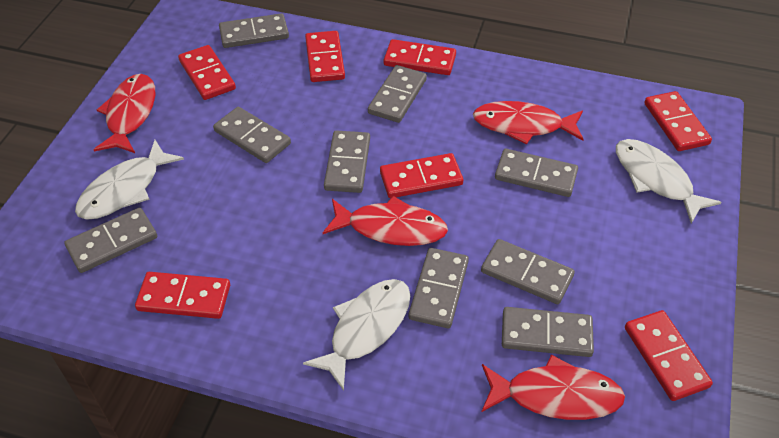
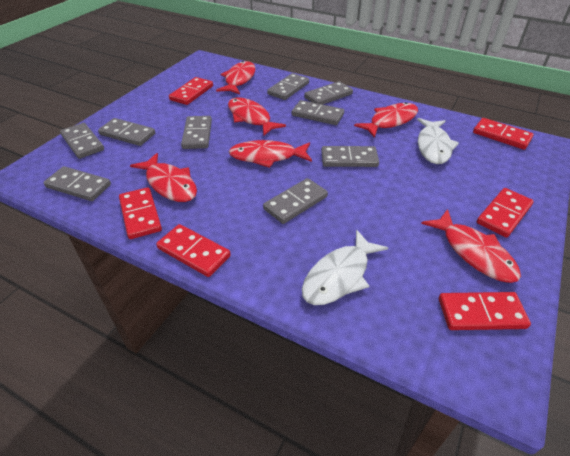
red domino: [135,272,230,319] [178,45,236,100] [305,31,345,82] [380,153,463,198] [384,39,456,75] [625,310,713,401] [644,91,712,151] = 7 -> [119,187,162,239] [156,224,231,277] [169,77,213,105] [439,292,531,330] [473,118,534,150] [477,188,534,238] = 6
red fish: [93,74,155,153] [323,196,448,246] [473,101,584,145] [482,355,625,420] = 4 -> [130,153,197,202] [216,61,256,94] [228,97,286,136] [229,140,312,168] [354,102,418,138] [421,209,521,283] = 6
white fish: [75,140,184,220] [303,279,410,391] [616,139,722,224] = 3 -> [302,230,388,305] [417,118,459,164] = 2

